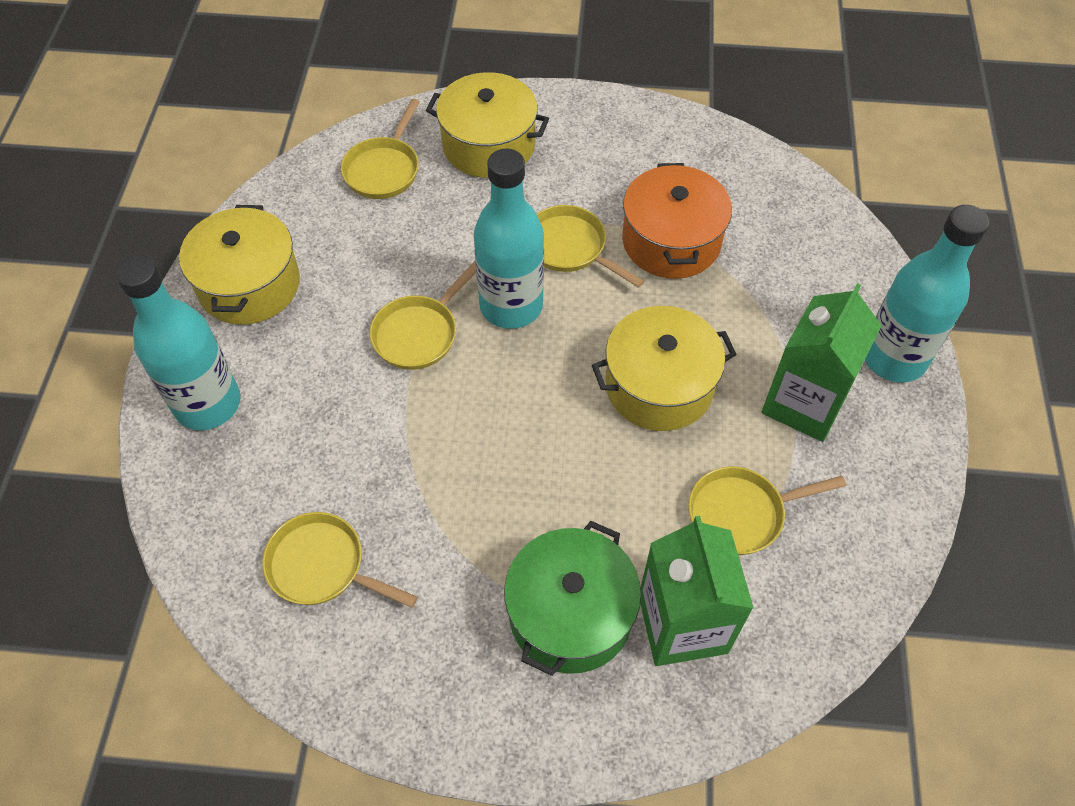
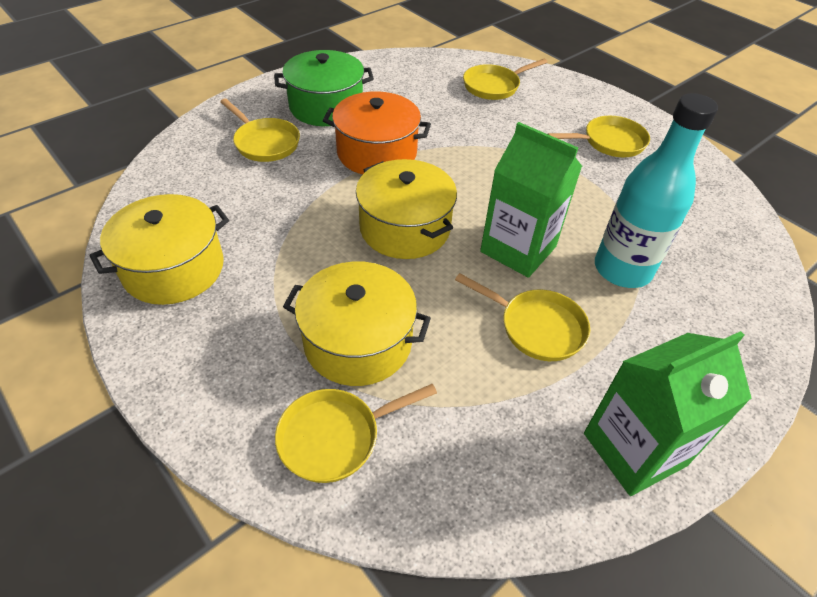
turquoise bottle: [115,255,241,430] [474,149,544,329] [865,205,989,382] = 3 -> [595,93,718,288] = 1

